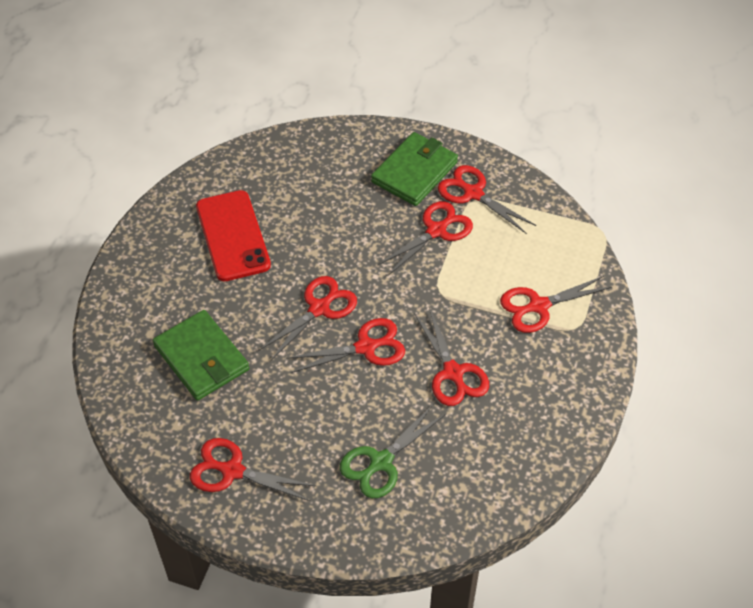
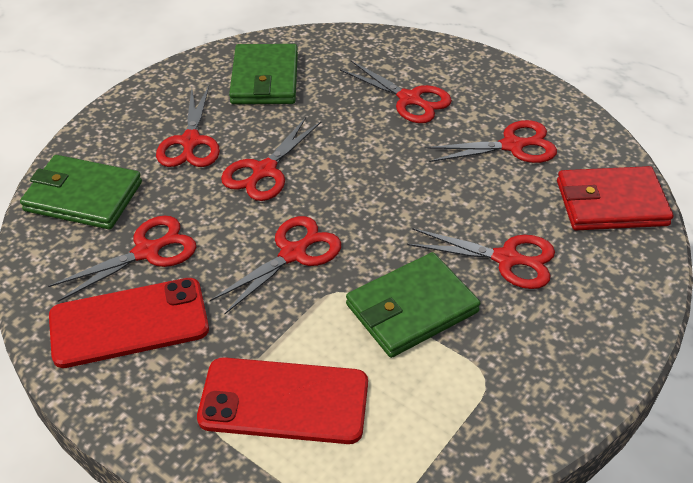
green scissors: [340,405,446,498] = 1 -> none = 0
green wallet: [153,310,249,401] [371,132,458,206] = 2 -> [20,155,142,229] [229,44,298,104] [346,252,480,358] = 3
red phone: [196,190,271,281] = 1 -> [49,278,209,368] [197,357,368,444] = 2
red wallet: none = 0 -> [557,166,673,230] = 1

